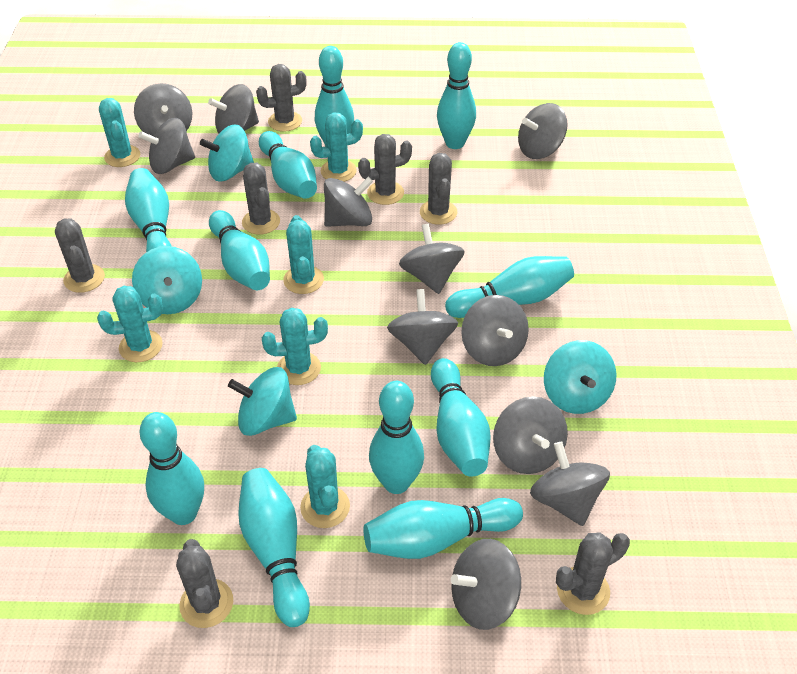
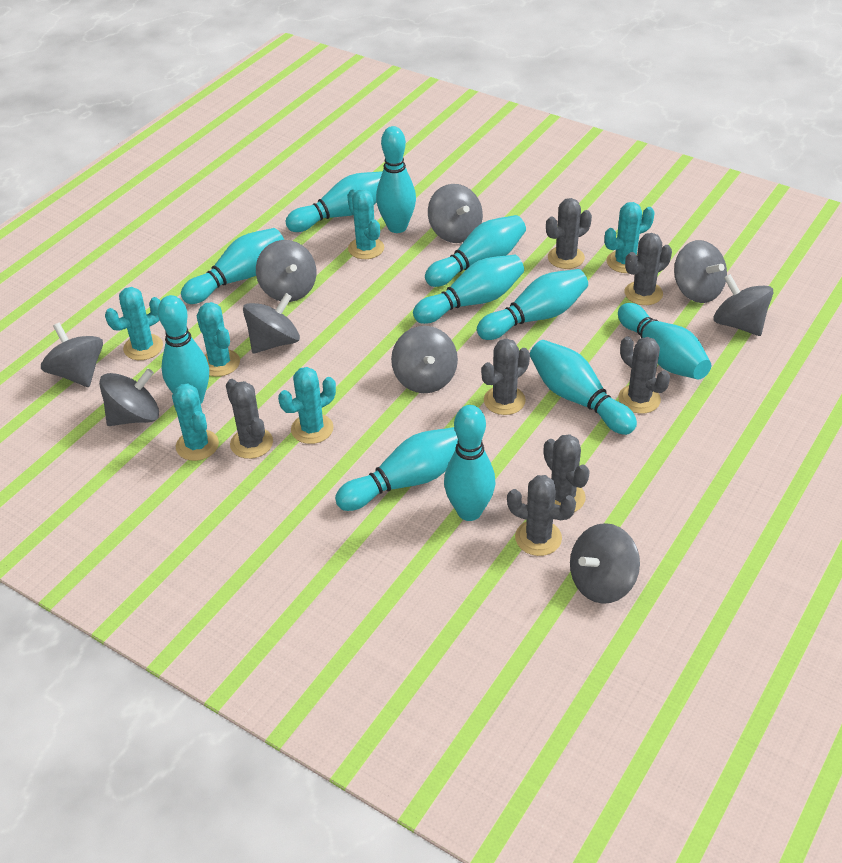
grey spinning top: [134,83,192,136] [139,118,195,174] [208,84,259,133] [324,177,373,227] [387,289,458,365] [399,224,465,294] [451,539,521,630] [461,295,529,366] [493,397,568,474] [518,103,568,159] [530,442,610,526] = 11 -> [41,323,103,387] [99,368,159,426] [243,293,300,353] [256,240,316,302] [391,326,458,393] [428,184,483,243] [570,523,640,604] [674,240,727,303] [714,274,773,336] = 9
turquoise spinning top: [132,246,202,314] [200,125,254,182] [228,367,297,436] [544,340,617,414] = 4 -> none = 0

